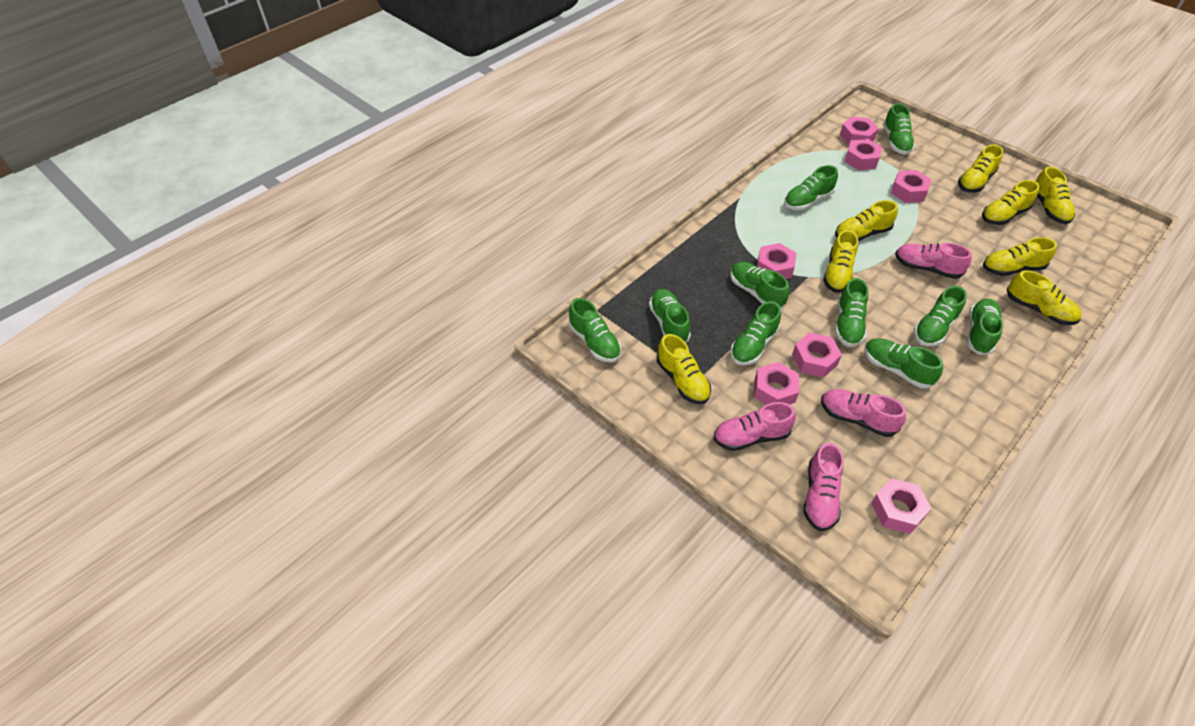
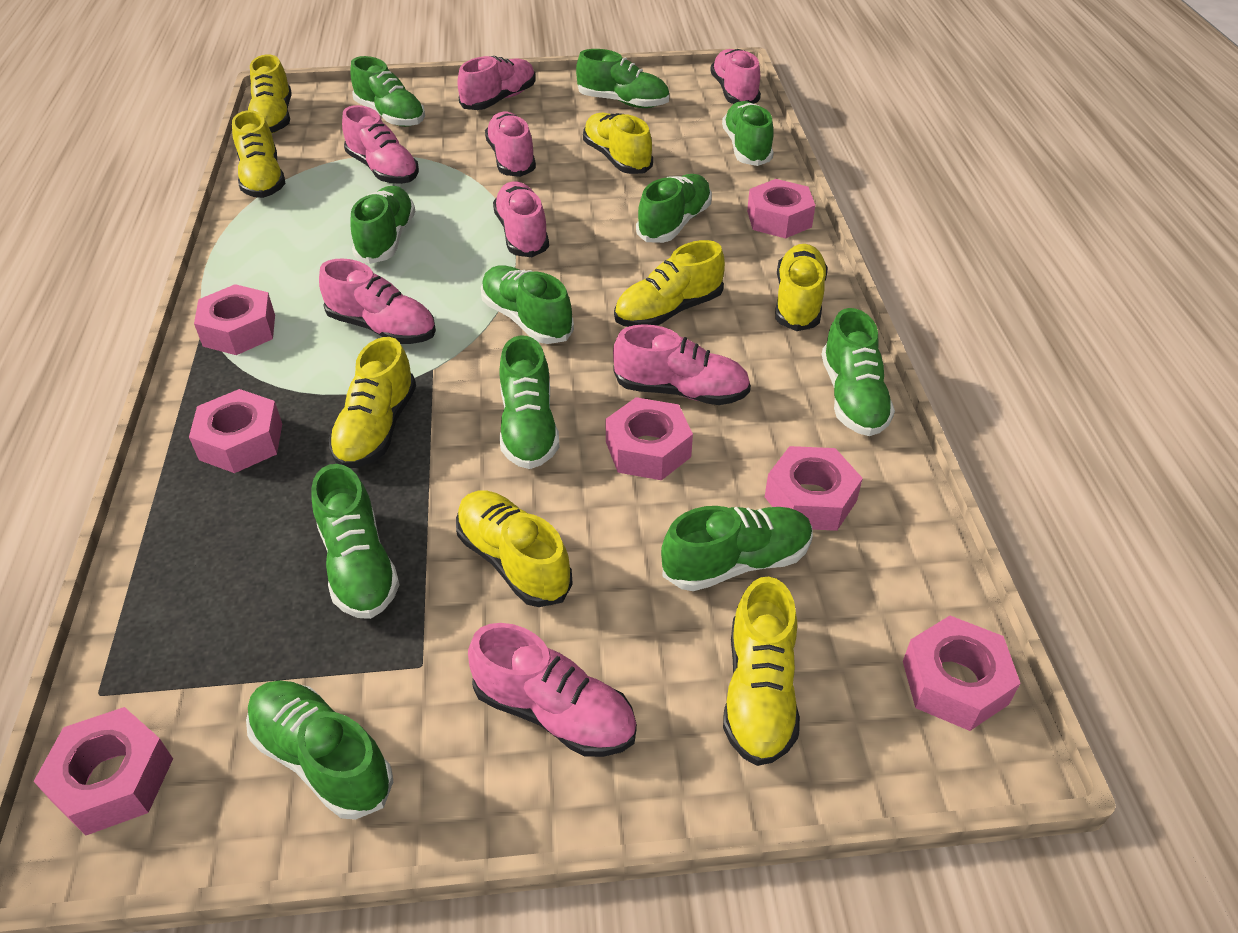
green shoe: [568,298,621,362] [649,289,691,343] [730,262,789,309] [730,301,781,365] [784,165,838,210] [835,278,869,347] [864,338,943,389] [883,103,915,155] [914,286,967,346] [967,299,1003,355] = 10 -> [246,680,393,820] [311,464,400,619] [350,56,425,127] [350,186,416,264] [481,266,574,344] [499,335,560,469] [576,49,669,108] [636,174,712,243] [661,506,813,591] [722,101,774,166] [821,308,895,436] = 11
pink shoe: [714,402,796,451] [803,443,844,531] [821,389,906,437] [895,243,972,279] = 4 -> [319,258,436,344] [342,105,419,184] [457,56,535,110] [468,623,637,757] [485,112,536,177] [493,182,549,257] [613,324,751,405] [710,49,761,104] = 8

